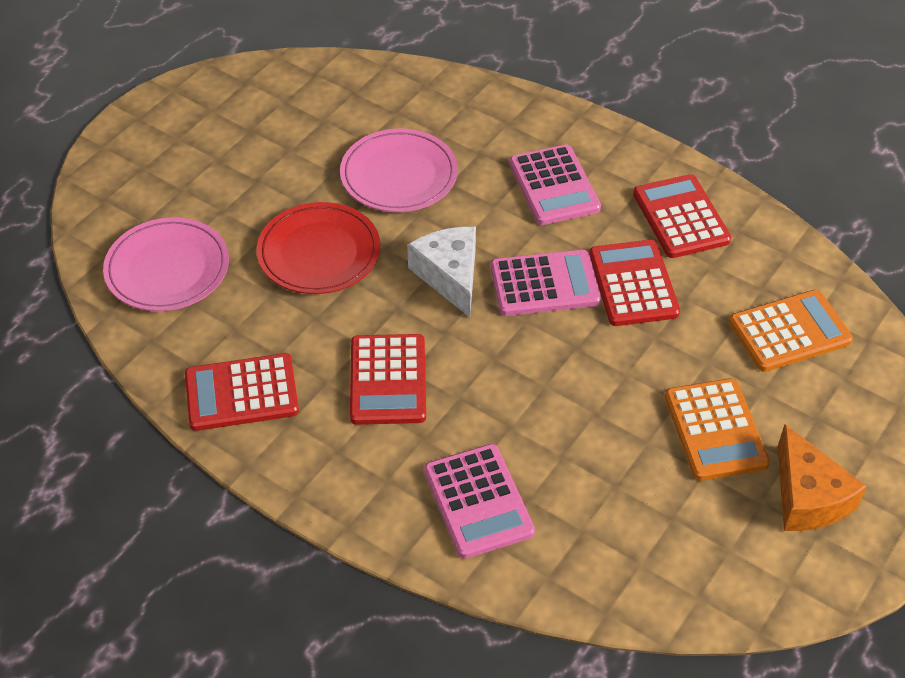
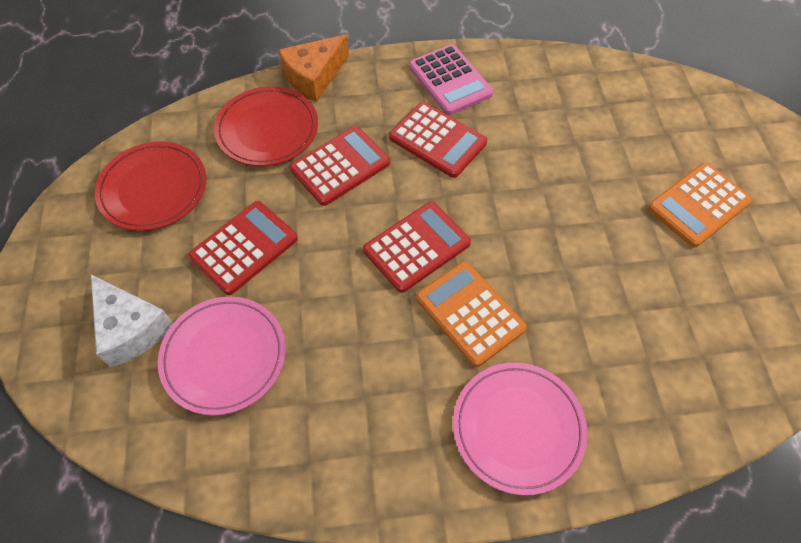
pink calculator: [424,444,535,559] [490,249,601,316] [509,144,601,225] = 3 -> [409,44,493,115] = 1
red plate: [257,202,380,294] = 1 -> [95,142,206,231] [214,86,318,166] = 2

